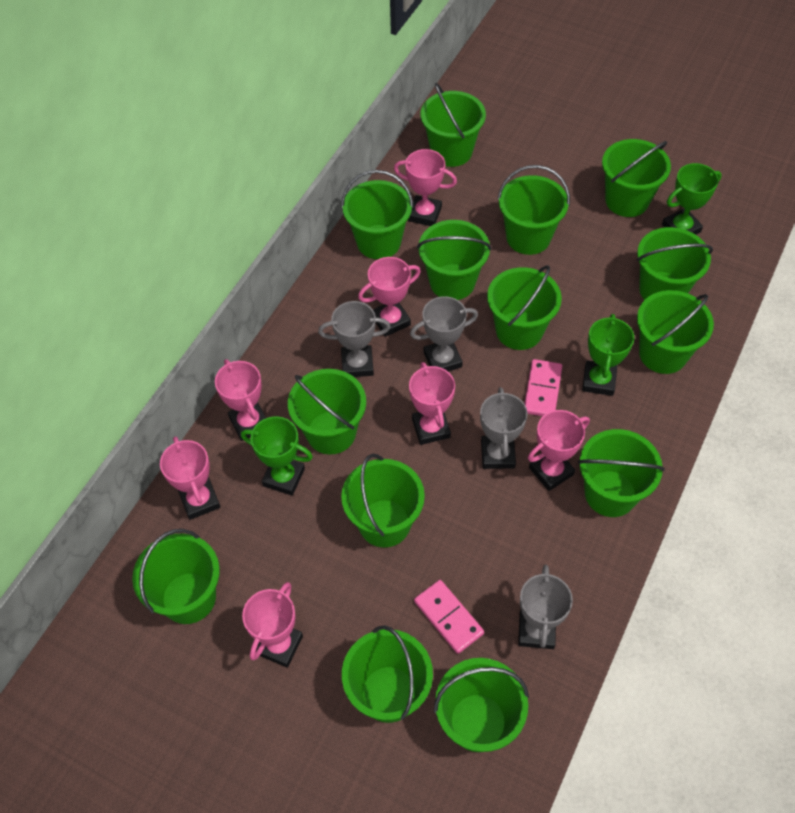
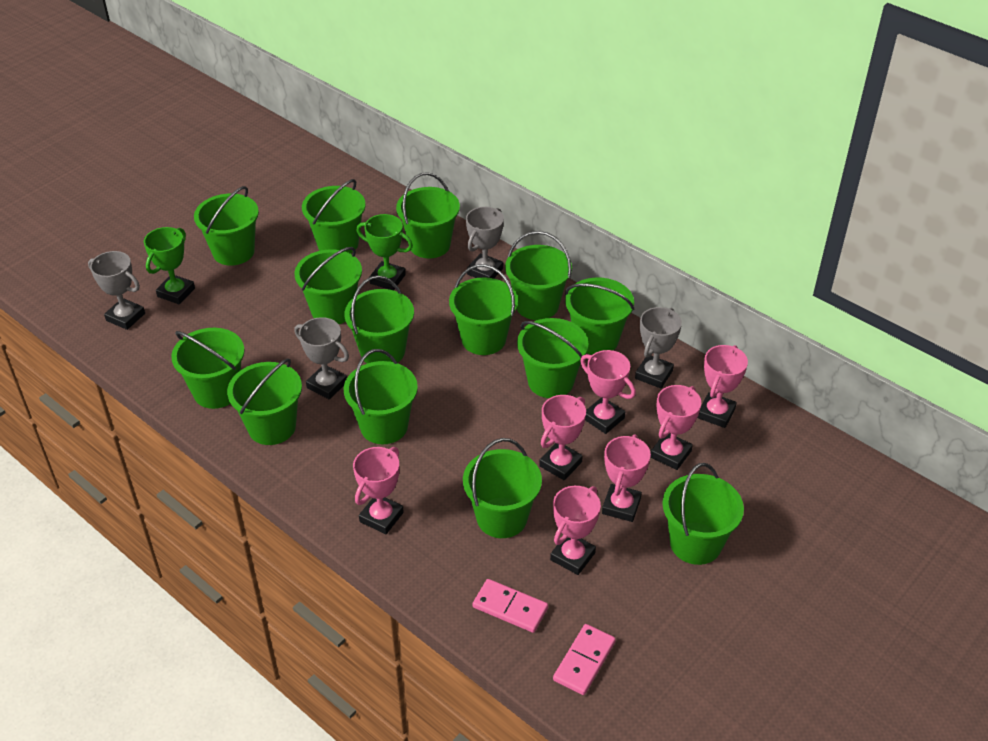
green trophy: [241,417,313,496] [582,314,634,396] [662,163,722,235] = 3 -> [144,227,195,304] [357,214,413,290] = 2

